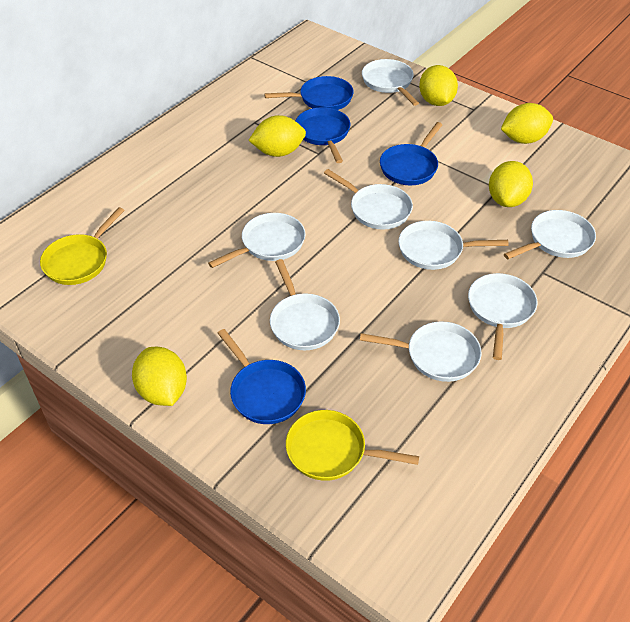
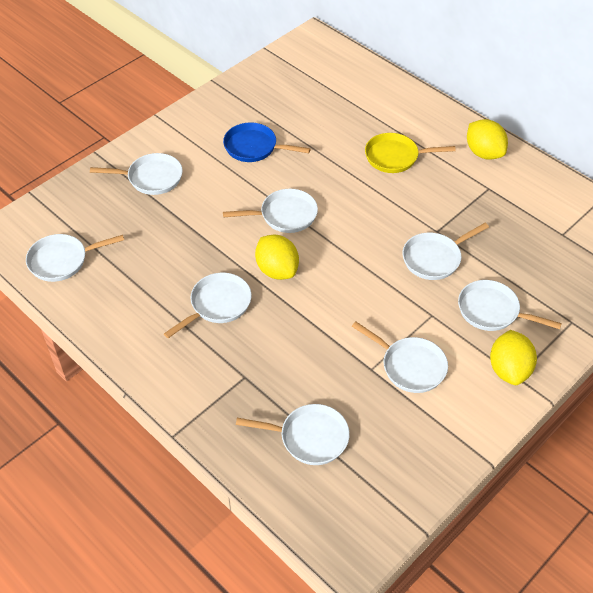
blue pan: [218,329,306,424] [264,76,354,110] [296,107,350,163] [380,122,442,185] = 4 -> [223,122,311,162] = 1
yellow lemon: [132,347,187,406] [248,115,306,157] [419,65,458,106] [489,161,533,207] [501,103,553,144] = 5 -> [255,235,299,280] [467,119,508,160] [490,330,537,385] = 3
yellow pan: [40,207,124,285] [286,410,419,481] = 2 -> [365,133,456,173] = 1

